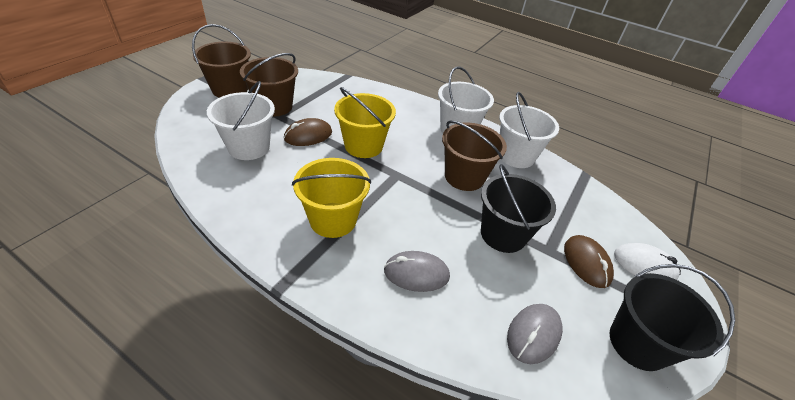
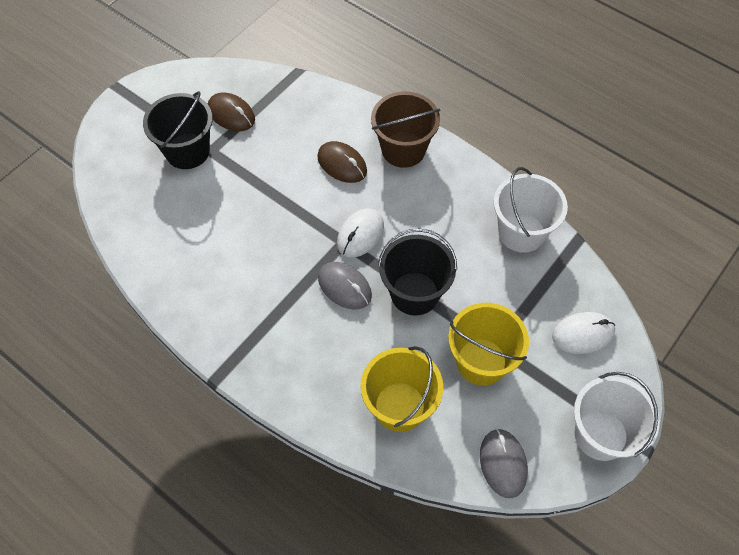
brown bucket: [192,24,251,98] [240,53,298,117] [442,120,507,191] = 3 -> [371,91,440,168] = 1
white bucket: [207,81,275,160] [438,67,494,133] [499,92,559,168] = 3 -> [494,167,568,253] [574,372,659,461] = 2
white mouse: [614,243,681,280] = 1 -> [337,209,384,258] [552,312,615,354] = 2

